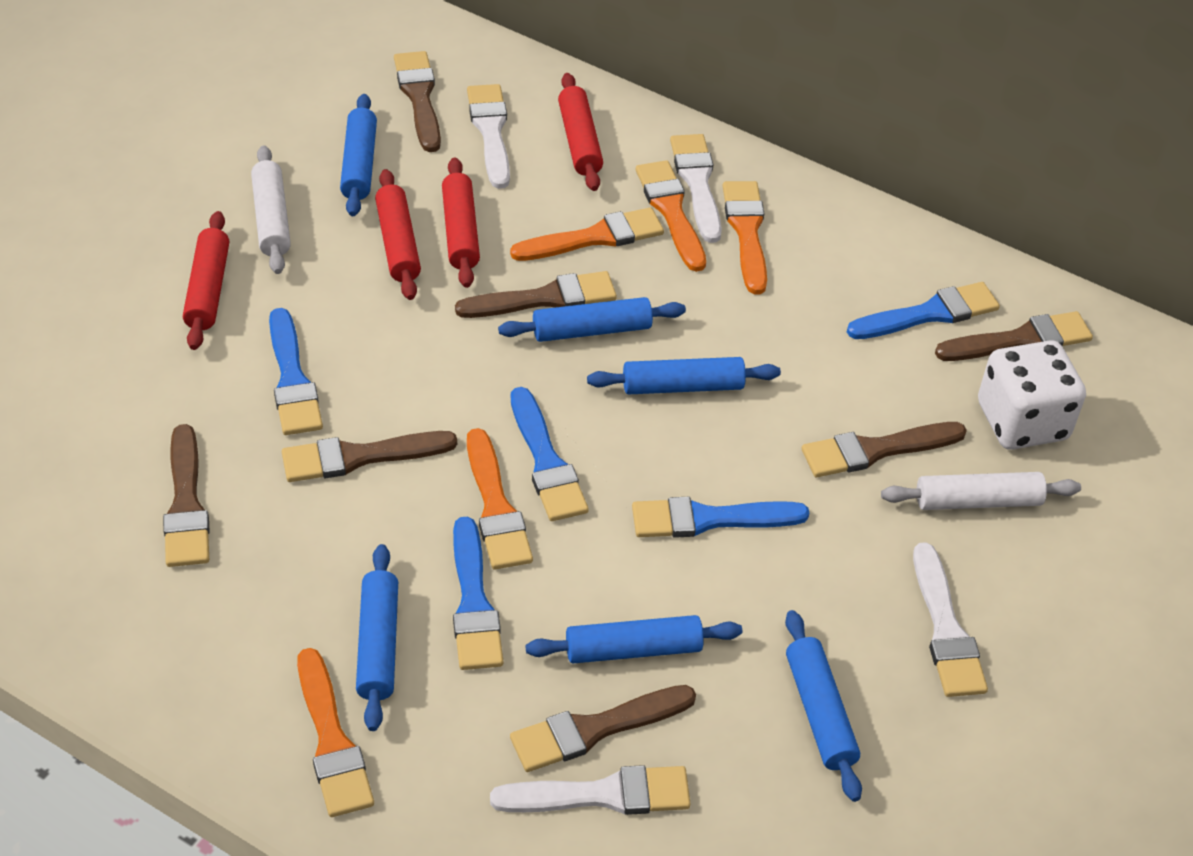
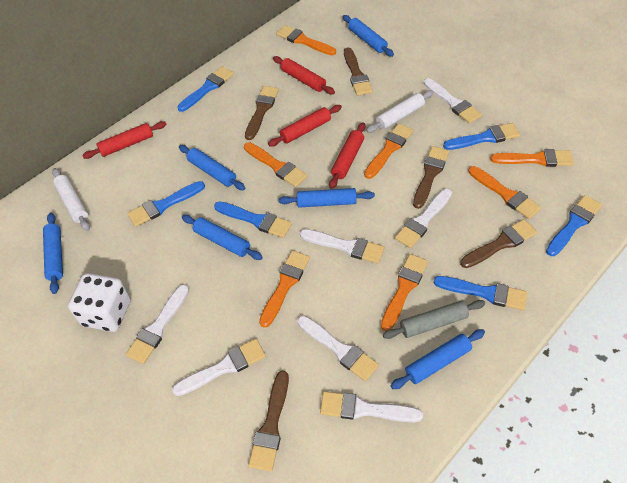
blue brush: [269,308,323,435] [453,517,503,670] [511,387,589,521] [632,497,809,538] [847,282,1000,339] = 5 -> [128,181,205,227] [177,66,234,112] [214,202,292,238] [434,276,527,311] [443,123,520,150] [546,195,602,256] = 6
brown brush: [163,424,210,567] [282,431,457,482] [394,51,441,152] [455,271,617,318] [510,685,696,772] [801,422,967,477] [935,311,1093,361] = 7 -> [245,86,279,140] [248,371,289,472] [344,47,373,96] [413,146,449,209] [460,219,537,268] = 5
grey rolling pin: none = 0 -> [383,300,485,339] = 1
orange brush: [297,648,374,817] [467,428,533,569] [510,207,664,261] [636,160,706,272] [723,181,767,295] = 5 -> [244,142,307,187] [259,250,310,328] [276,25,336,55] [364,123,413,179] [381,254,428,331] [468,166,541,219] [490,149,574,167] = 7
white brush: [467,84,510,189] [490,765,691,815] [670,134,722,243] [913,542,988,697] = 4 -> [126,284,189,364] [172,339,266,396] [297,315,379,381] [300,229,384,263] [320,391,423,422] [395,188,452,248] [423,78,482,124] = 7

